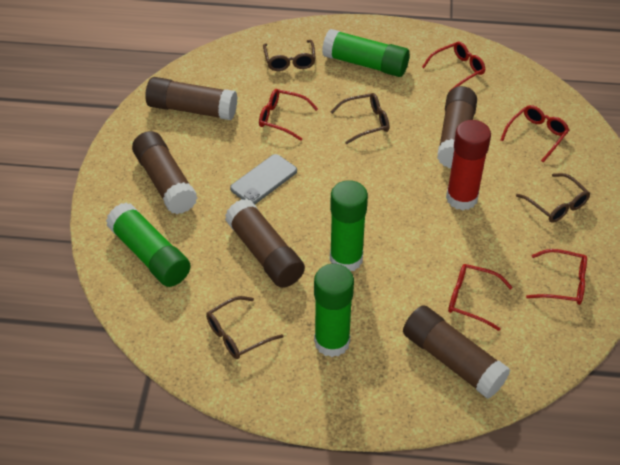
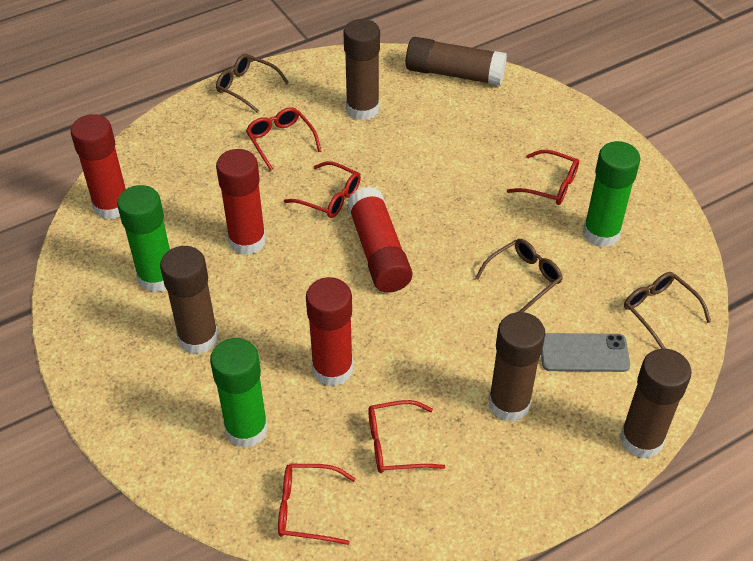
brown glasses: [206,296,284,359] [263,40,316,71] [331,93,389,144] [516,173,590,223] = 4 -> [216,54,289,113] [475,239,563,312] [624,272,711,349] = 3
green glue stick: [106,202,191,287] [314,264,354,357] [322,29,410,77] [330,180,368,271] = 4 -> [117,185,170,292] [210,338,268,448] [583,141,640,247] = 3
red glue stick: [446,120,491,210] = 1 -> [71,114,126,219] [216,149,266,255] [306,277,353,386] [347,187,413,293] = 4

